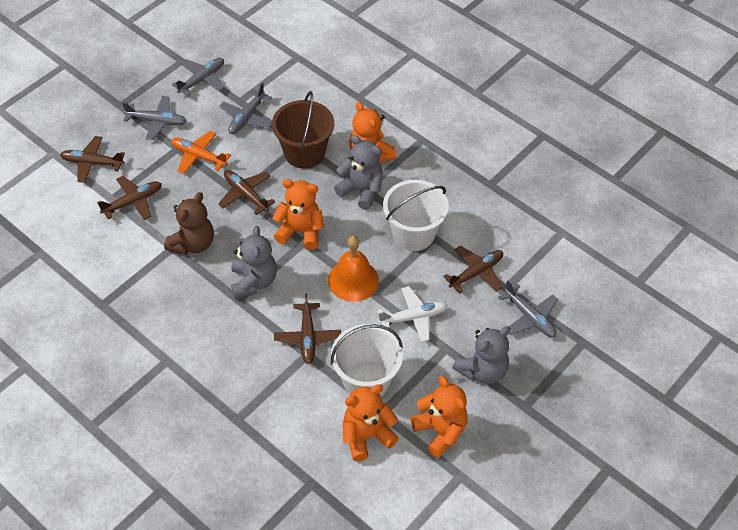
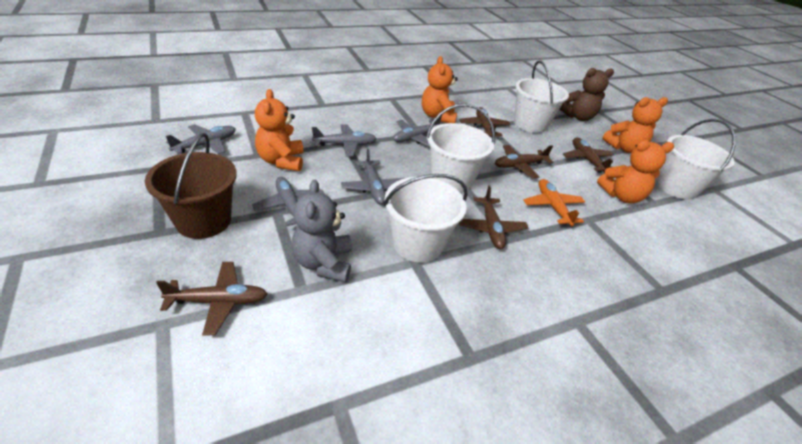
grey plane: [122,96,187,140] [172,58,225,96] [219,83,272,134] [498,281,558,337] = 4 -> [166,124,236,154] [252,177,325,226] [312,125,377,156] [341,149,404,204] [393,115,442,147] = 5
grey teddy bear: [231,226,277,299] [334,135,383,210] [452,326,510,384] = 3 -> [292,180,352,283] = 1
orange bell: [328,236,379,302] = 1 -> none = 0
white bucket: [331,324,403,397] [383,180,449,251] = 2 -> [384,174,468,263] [426,104,495,193] [514,61,569,133] [656,119,736,200] = 4
white plane: [377,286,448,342] = 1 -> none = 0

